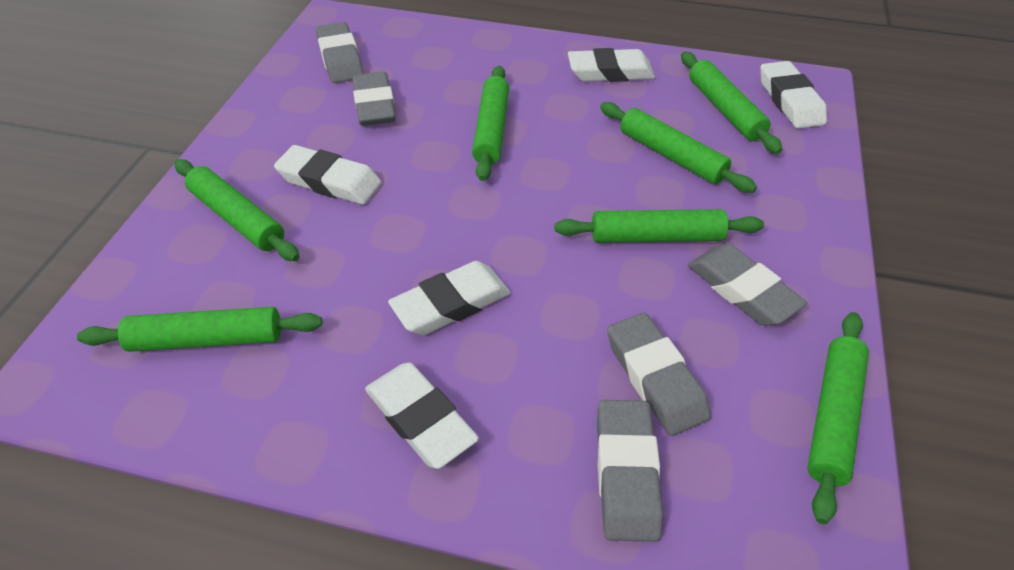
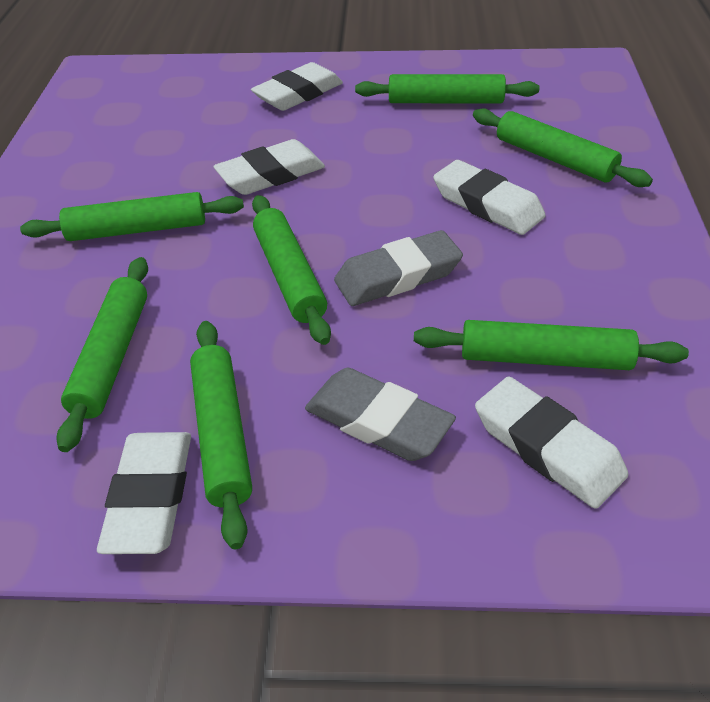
grey eraser: [316,22,364,83] [352,72,396,126] [597,400,663,542] [607,313,711,436] [688,244,807,326] = 5 -> [305,368,456,461] [334,230,463,306] = 2

